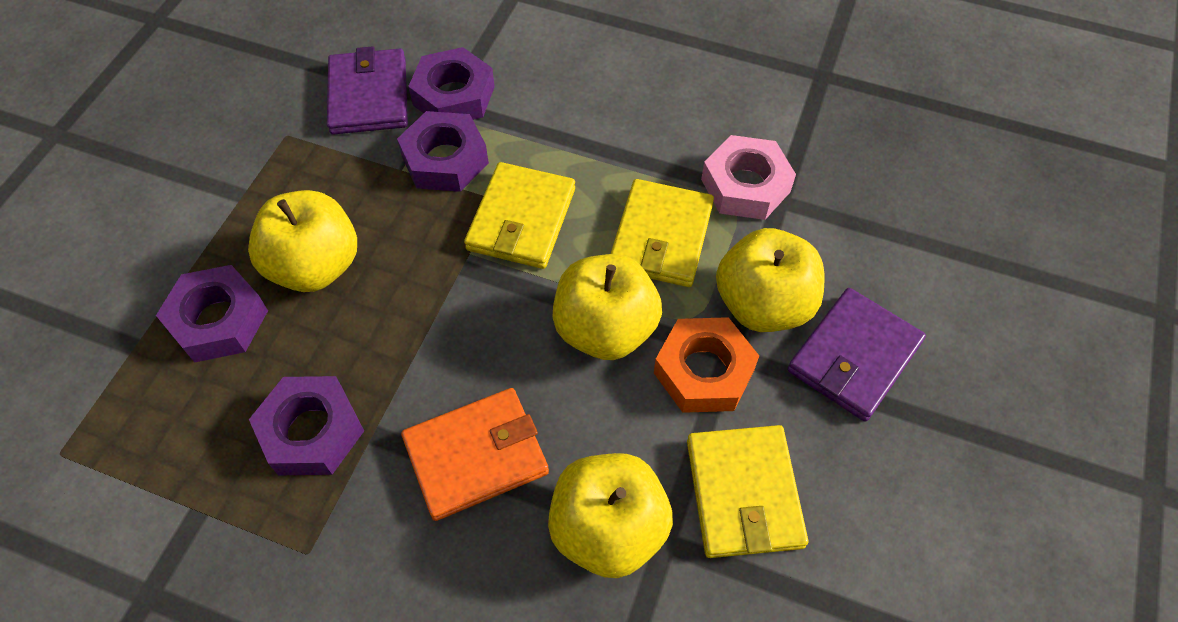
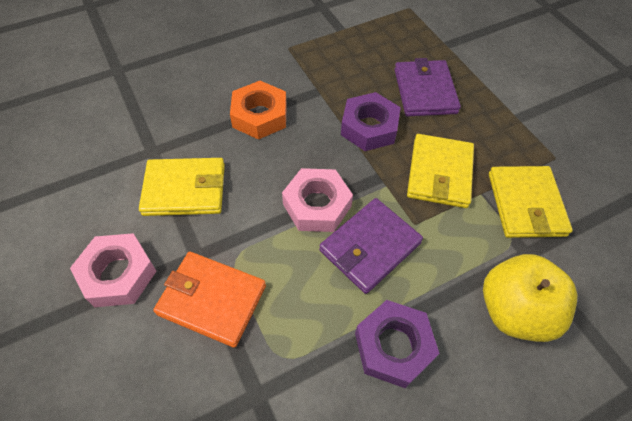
pink nut: [701,135,796,220] = 1 -> [70,233,157,307] [282,168,353,232] = 2
purple nut: [156,265,268,363] [249,376,364,475] [397,111,489,192] [408,47,495,120] = 4 -> [341,92,401,151] [355,300,440,388] = 2
yellow apple: [248,190,357,292] [548,453,673,578] [553,254,662,360] [716,228,824,332] = 4 -> [483,254,577,342] = 1

